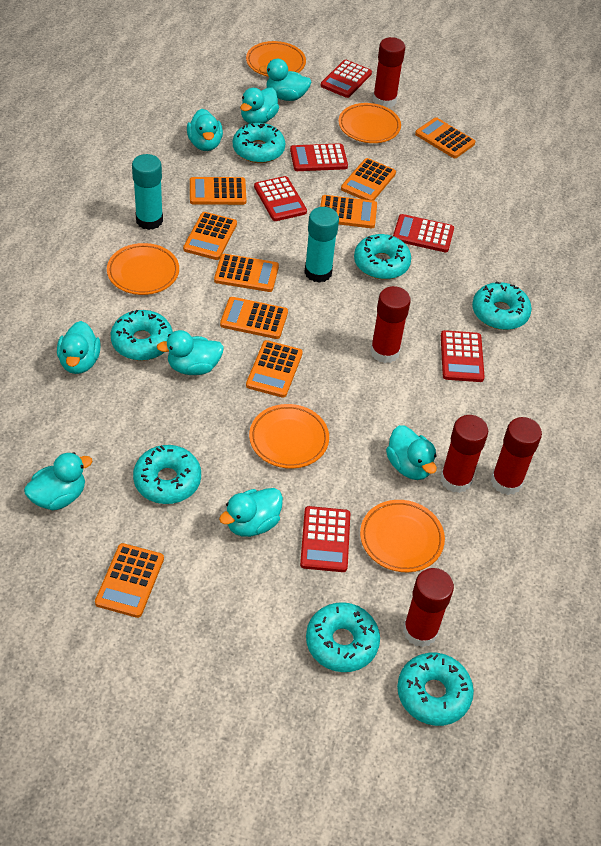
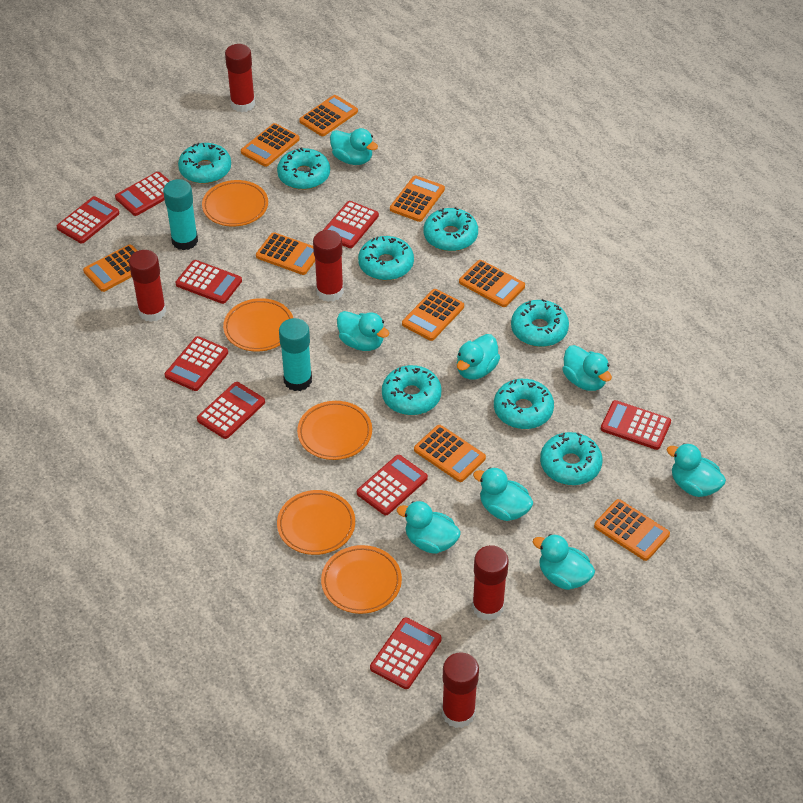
red calculator: [254,176,307,221] [290,143,348,171] [300,506,350,572] [321,60,372,98] [393,214,454,252] [441,330,485,382] = 6 -> [57,196,120,243] [115,172,170,216] [165,336,228,391] [176,260,242,304] [197,382,265,439] [323,201,379,248] [357,455,428,515] [370,617,442,689] [601,400,671,450] = 9
turquoise donut: [111,310,173,361] [133,445,201,504] [233,123,285,163] [306,602,380,672] [354,234,411,279] [397,653,474,726] [472,282,532,330] = 7 -> [178,143,231,184] [277,148,330,190] [358,236,414,280] [382,365,442,415] [424,207,478,251] [494,379,554,429] [511,299,569,347] [540,432,603,485] = 8

